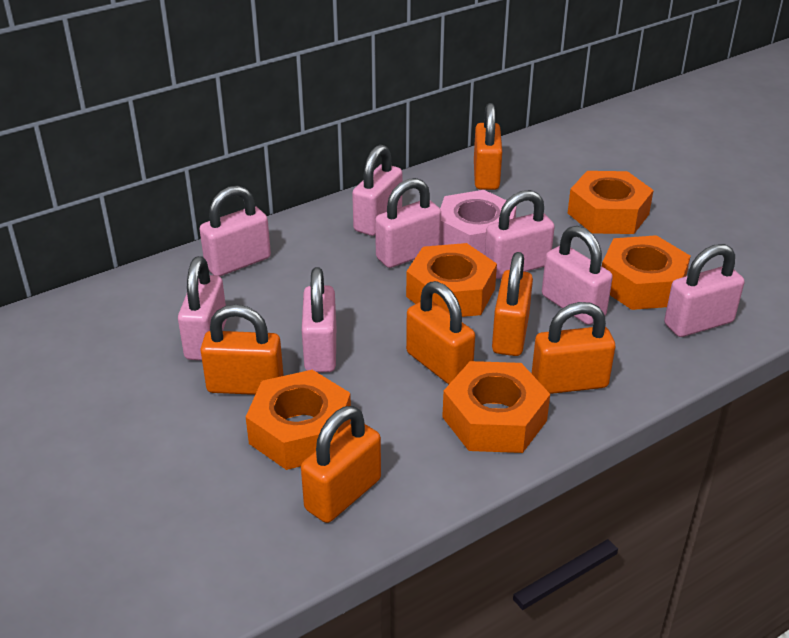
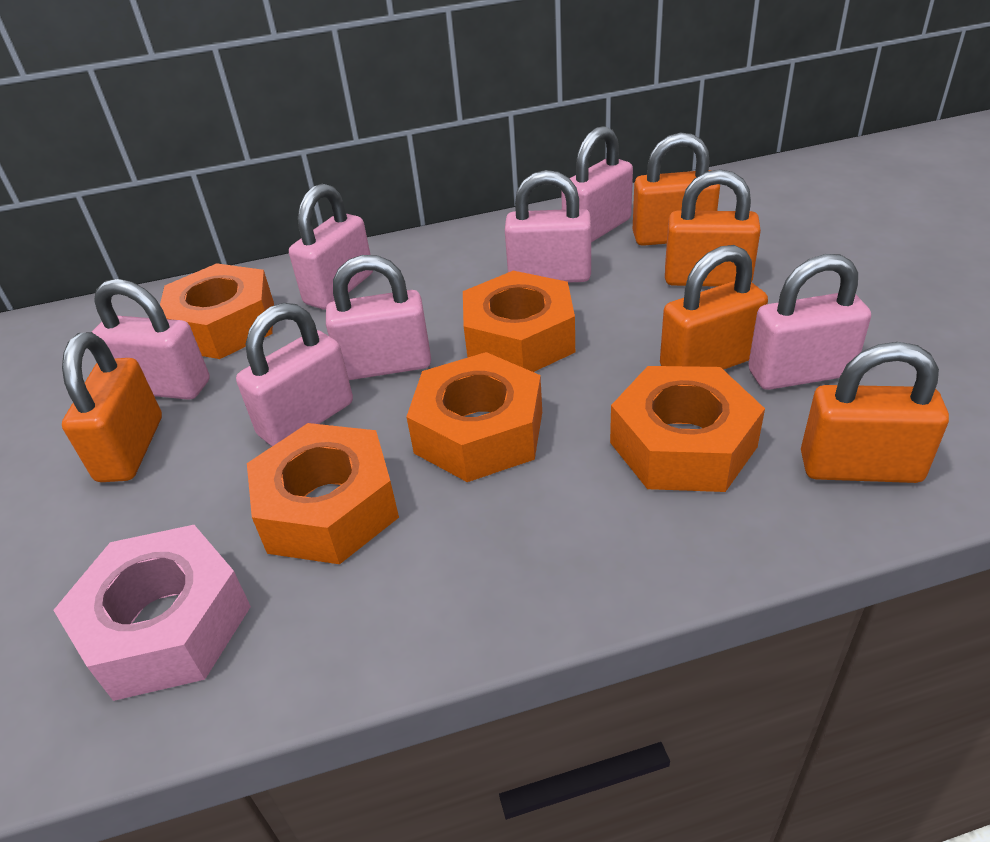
orange padlock: [200,305,284,395] [301,406,381,523] [406,281,475,384] [474,103,502,190] [492,252,533,356] [532,302,615,394] = 6 -> [62,332,162,482] [633,132,720,246] [660,245,768,370] [665,169,761,287] [801,342,949,483] = 5
pink padlock: [178,256,227,361] [200,186,271,276] [302,267,336,373] [352,144,402,236] [375,178,441,268] [485,190,555,279] [542,226,613,325] [664,244,744,337] = 8 -> [92,279,210,400] [236,303,353,446] [289,184,373,310] [326,255,431,380] [505,170,591,283] [561,126,633,242] [748,254,871,390] = 7

